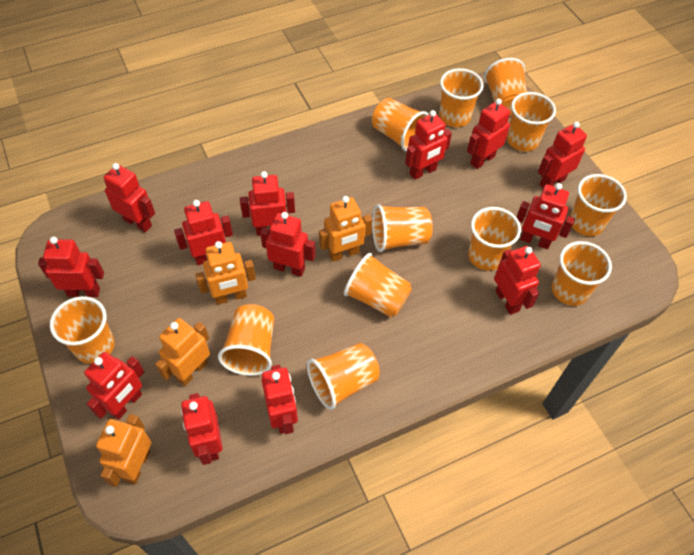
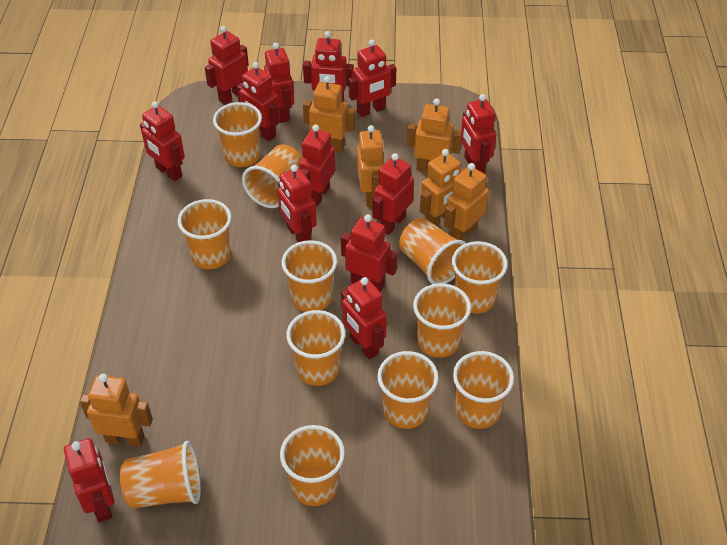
orange robot: [96,414,151,487] [155,318,210,386] [195,241,256,305] [319,196,372,262] = 4 -> [80,374,153,447] [303,76,355,153] [357,125,385,207] [407,98,462,172] [420,149,464,226] [444,163,489,241] = 6

